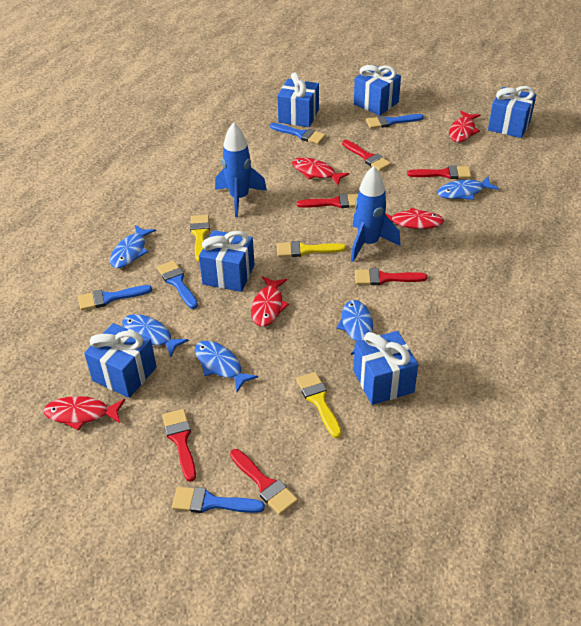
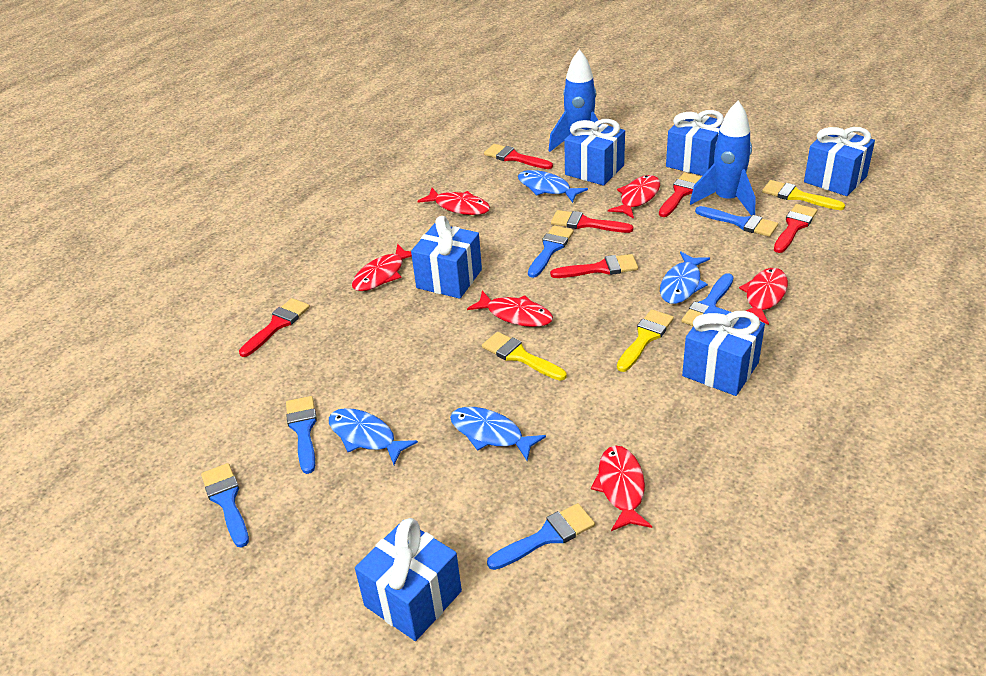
blue brush: [78,285,152,310] [157,260,198,309] [172,487,265,513] [270,123,326,144] [366,114,424,129] = 5 -> [201,463,249,548] [286,396,317,474] [487,503,595,570] [528,225,574,278] [682,273,733,326] [695,206,778,237] = 6
blue fish: [110,225,156,268] [122,314,189,357] [195,341,258,392] [336,300,373,355] [437,176,499,200] = 5 -> [329,408,418,465] [450,407,546,461] [518,170,588,203] [660,252,710,304] = 4
red fish: [43,396,125,431] [251,276,289,327] [292,157,350,185] [385,208,444,229] [449,111,480,142] = 5 -> [352,244,412,291] [417,188,490,215] [467,291,553,327] [591,446,652,531] [608,175,660,219] [739,268,788,325] = 6

